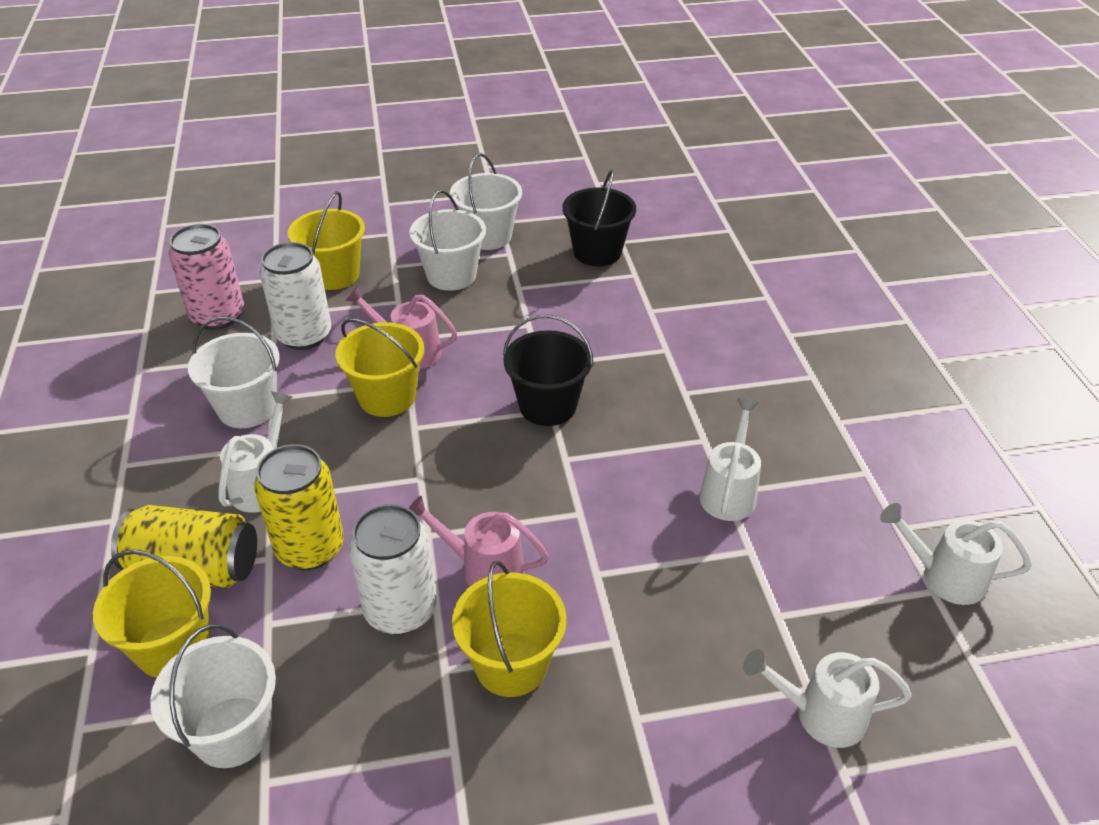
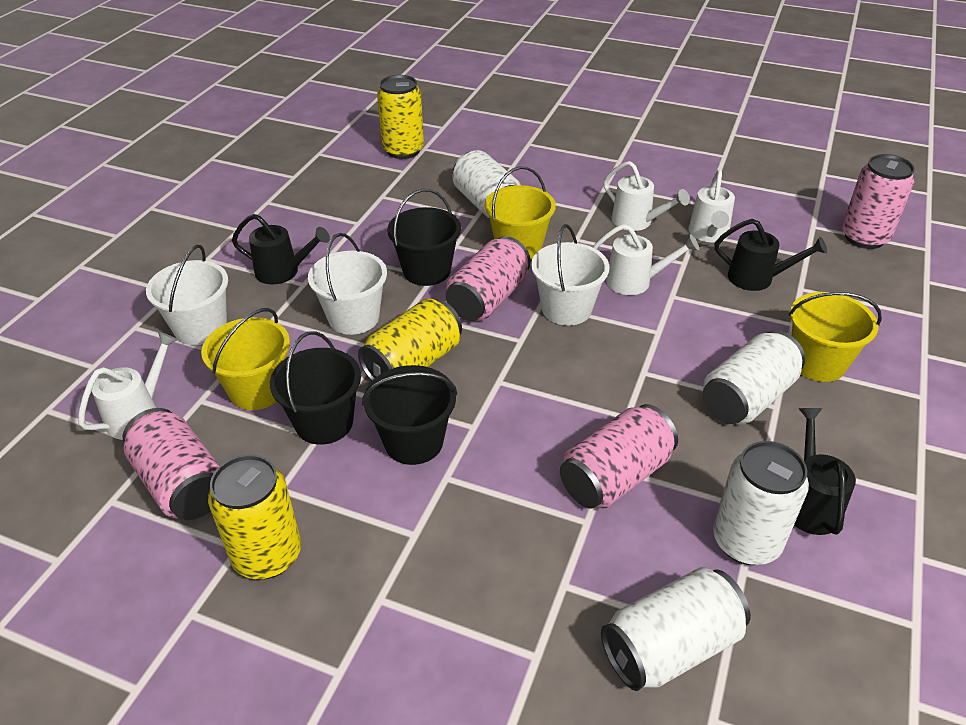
black bucket: [503,315,593,426] [562,169,636,266] = 2 -> [270,332,361,445] [362,365,457,465] [387,189,461,286] = 3
black watering can: none = 0 -> [232,214,330,284] [715,219,827,291] [794,408,856,535] = 3
pink can: [169,224,244,330] = 1 -> [122,408,220,520] [446,236,531,321] [560,404,678,509] [842,154,915,249] = 4
pink watering can: [345,287,457,369] [408,496,549,586] = 2 -> none = 0
white bucket: [150,624,276,768] [188,317,280,428] [410,190,486,291] [450,153,522,250] = 4 -> [146,245,228,345] [308,233,387,335] [531,224,609,326] = 3
white can: [259,242,331,350] [349,504,437,634] = 2 -> [453,150,521,219] [601,567,751,691] [703,330,805,424] [713,441,809,565] = 4
yellow bucket: [93,549,211,678] [287,191,365,290] [336,318,424,417] [452,561,566,697] = 4 -> [201,308,290,410] [485,166,556,259] [789,292,882,382] = 3
yellow can: [111,505,257,588] [254,444,344,570] = 2 -> [208,455,301,579] [358,298,462,381] [377,75,424,159] = 3

